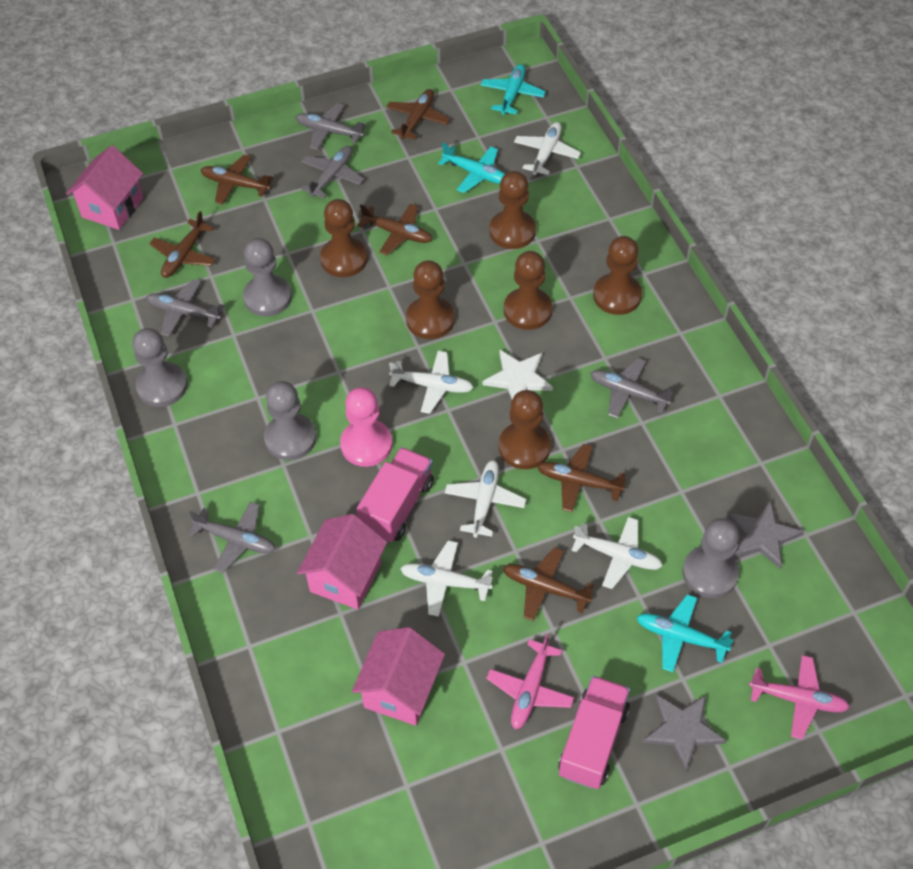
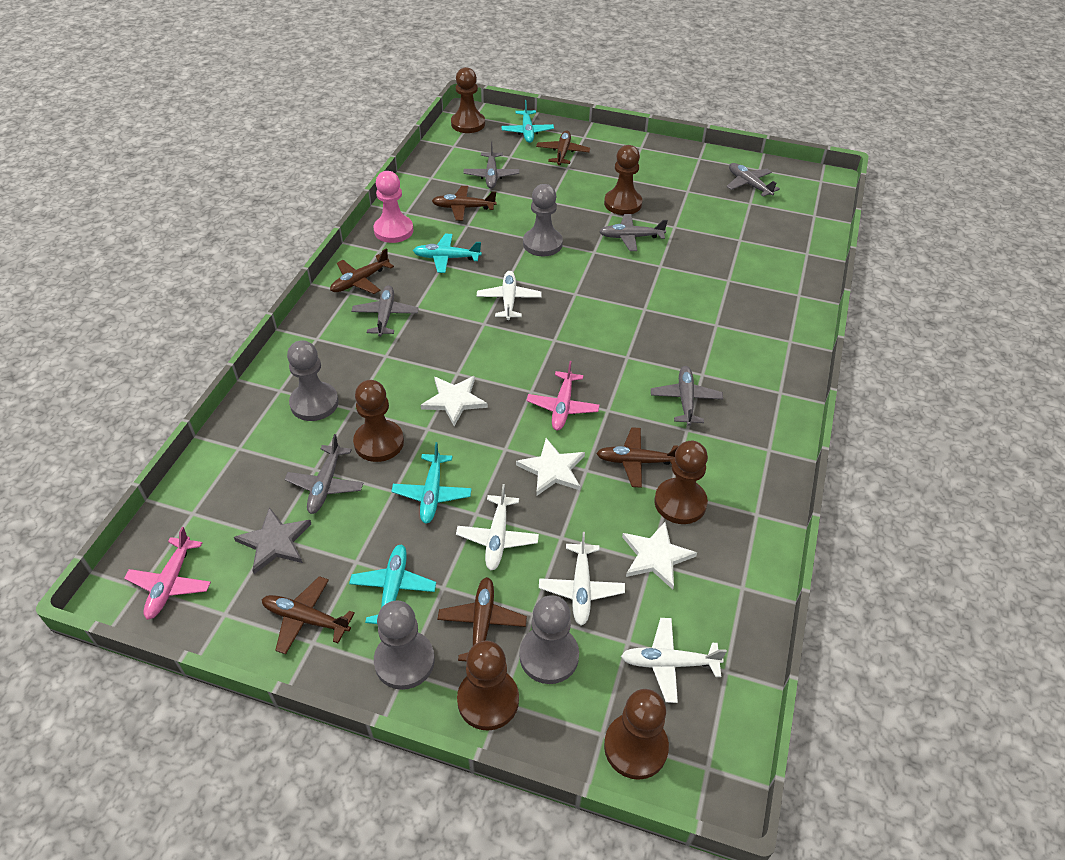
grey plane: [146,280,224,337] [188,502,276,573] [295,103,366,150] [300,146,364,198] [590,358,673,419] = 5 -> [284,434,364,514] [352,285,419,337] [463,141,519,189] [599,214,668,251] [651,366,723,426] [726,163,780,197] = 6
grey star: [642,694,727,772] [727,500,804,569] = 2 -> [234,507,311,574] = 1
pink house: [66,145,143,230] [297,514,387,610] [352,627,445,726] = 3 -> none = 0
pink truck: [356,447,434,543] [558,676,630,789] = 2 -> none = 0
turquoise plane: [438,143,505,193] [481,64,546,115] [637,594,734,672] = 3 -> [349,544,436,624] [391,442,472,524] [413,234,482,273] [501,100,554,143] = 4
white plane: [389,351,474,414] [400,541,493,617] [445,460,526,538] [514,122,581,175] [571,517,663,589] = 5 -> [456,484,539,570] [477,271,541,320] [539,532,625,625] [621,618,727,703] = 4
white star: [482,350,553,399] = 1 -> [421,376,488,426] [516,438,585,496] [622,522,697,589] = 3

